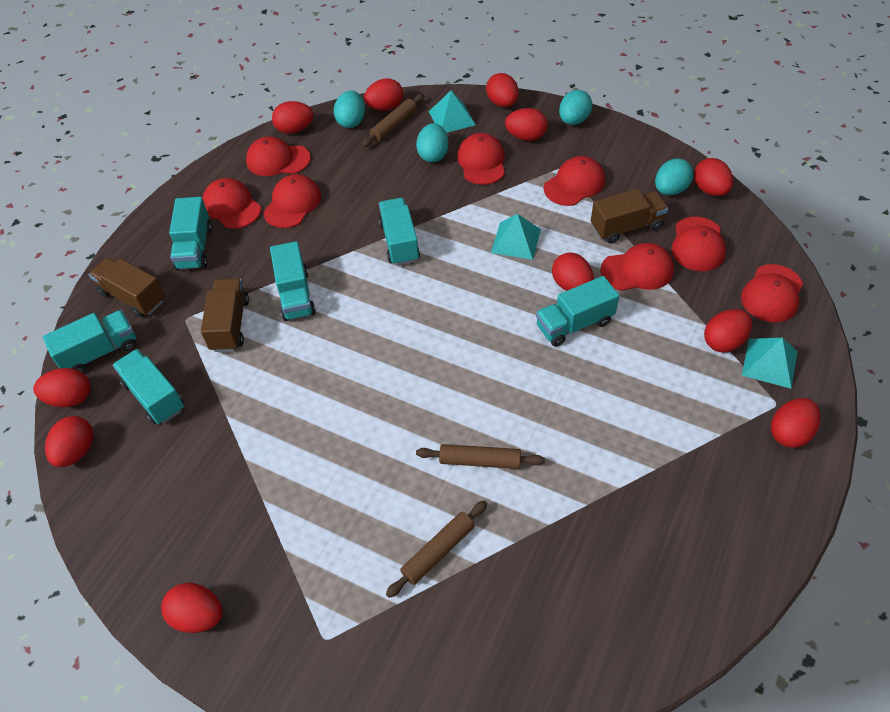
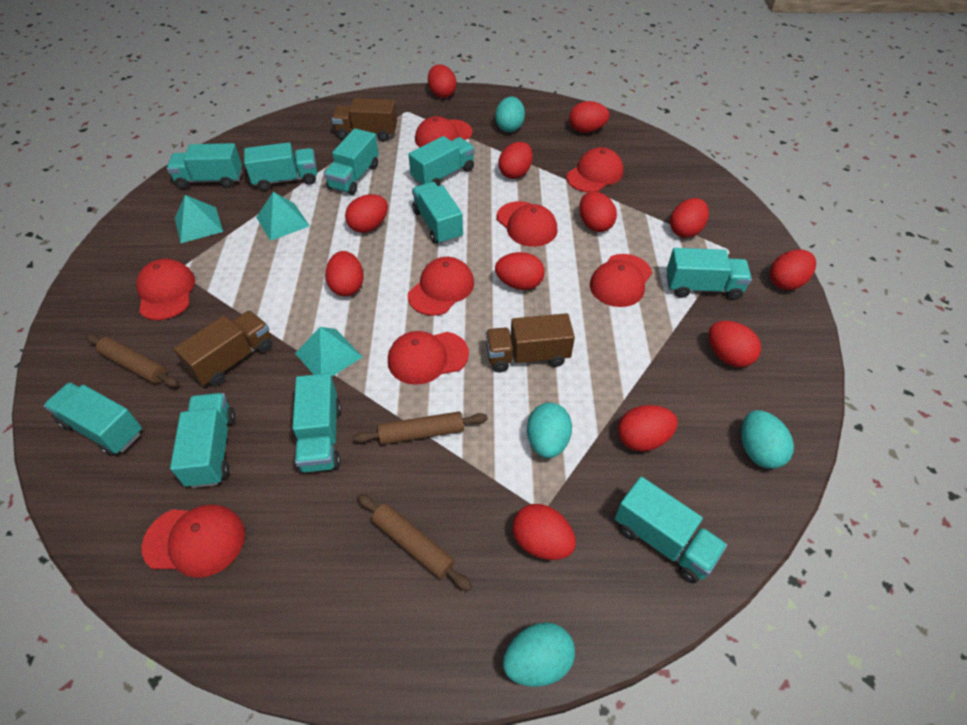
red egg: [33,368,91,407] [45,416,93,467] [161,583,222,633] [272,101,313,134] [364,78,403,111] [486,73,519,107] [505,108,547,141] [552,253,594,291] [694,158,733,196] [704,309,752,353] [771,398,820,448] = 11 -> [325,251,364,297] [345,194,388,233] [428,64,457,98] [495,252,545,290] [498,142,533,179] [512,504,576,560] [569,101,609,133] [579,191,617,232] [618,405,678,451] [670,198,709,238] [708,321,761,368] [770,249,816,290] = 12
turquoise truck: [43,310,137,373] [113,349,184,424] [169,197,212,270] [270,241,316,321] [378,198,420,265] [536,276,619,347] = 6 -> [44,382,142,456] [167,143,242,189] [170,393,236,488] [244,142,317,191] [292,373,341,473] [324,128,379,195] [408,136,475,186] [412,182,463,245] [615,477,727,583] [667,248,752,300] = 10

